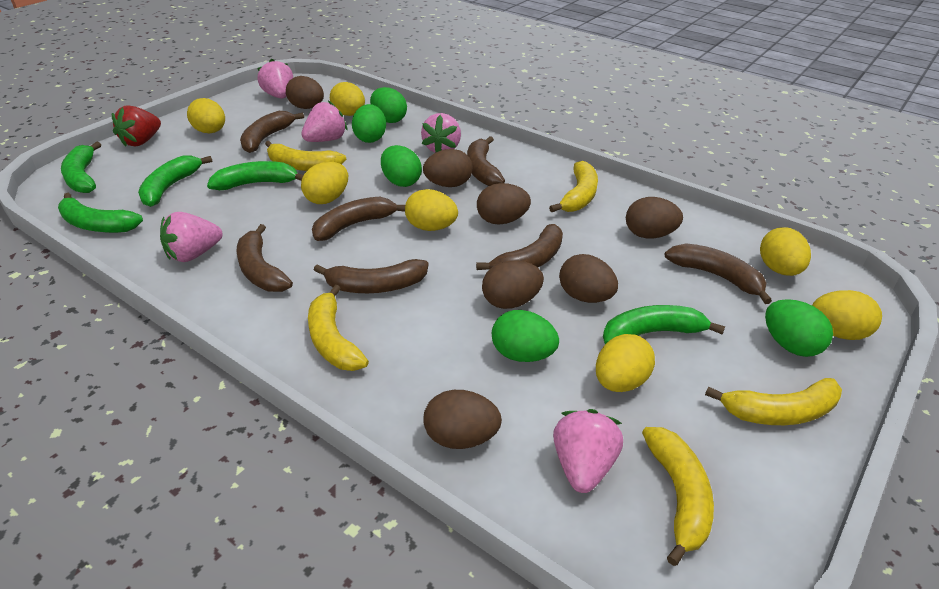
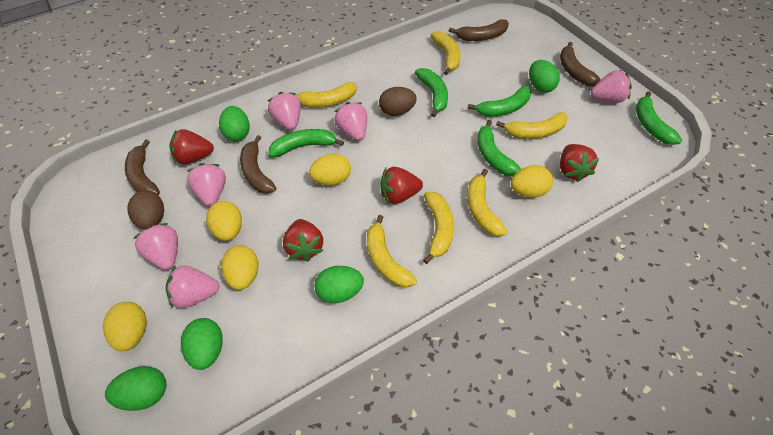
brown banana: [236,224,293,292] [240,111,304,153] [312,197,405,241] [314,259,429,293] [467,136,505,186] [476,224,563,270] [664,243,772,304] = 7 -> [125,139,160,195] [240,135,276,194] [449,19,509,41] [560,42,601,87] = 4
brown egg: [286,76,324,109] [423,149,473,187] [423,390,502,449] [477,183,531,225] [482,260,544,309] [559,254,618,303] [626,197,683,239] = 7 -> [127,191,164,230] [379,87,417,116] = 2
pink strawberry: [160,212,222,262] [257,59,293,98] [301,101,348,142] [421,113,461,153] [553,409,623,493] = 5 -> [133,223,178,270] [165,265,219,308] [187,163,226,206] [268,92,301,130] [335,102,367,141] [591,70,632,103] = 6
red strawberry: [112,105,161,147] = 1 -> [169,129,214,164] [283,219,323,262] [380,167,423,204] [560,144,599,182] = 4
yellow banana: [265,141,346,171] [308,285,369,371] [549,161,598,212] [642,427,714,566] [705,378,842,425] = 5 -> [289,82,356,108] [367,215,417,288] [423,192,454,264] [431,31,461,75] [467,169,508,236] [496,112,568,139] = 6
yellow egg: [187,98,225,133] [301,162,348,204] [330,82,365,116] [405,189,458,231] [596,334,655,392] [760,227,811,276] [812,290,882,340] = 7 -> [103,302,147,351] [206,201,242,241] [221,245,258,290] [309,153,351,185] [511,165,553,198] = 5

